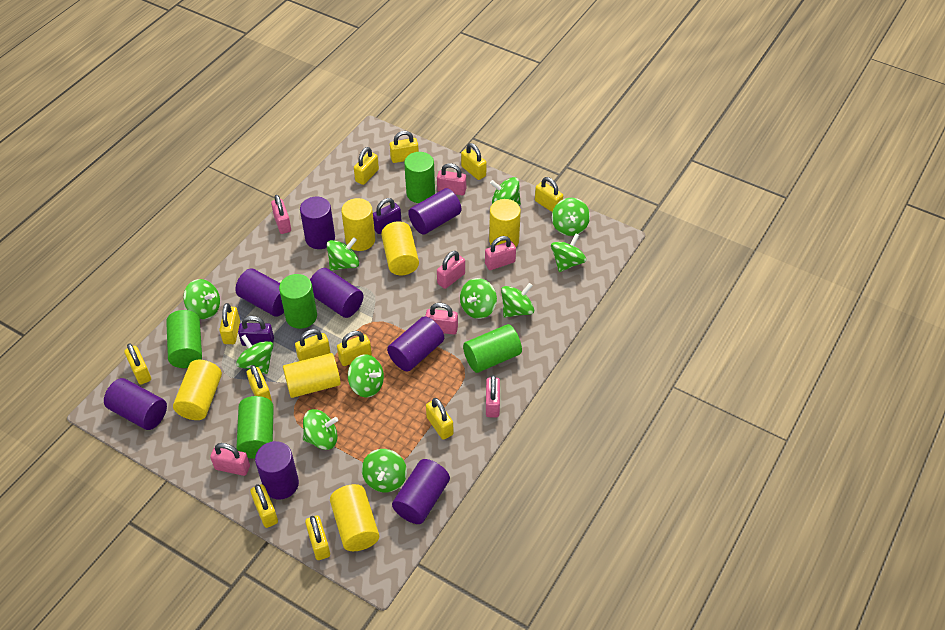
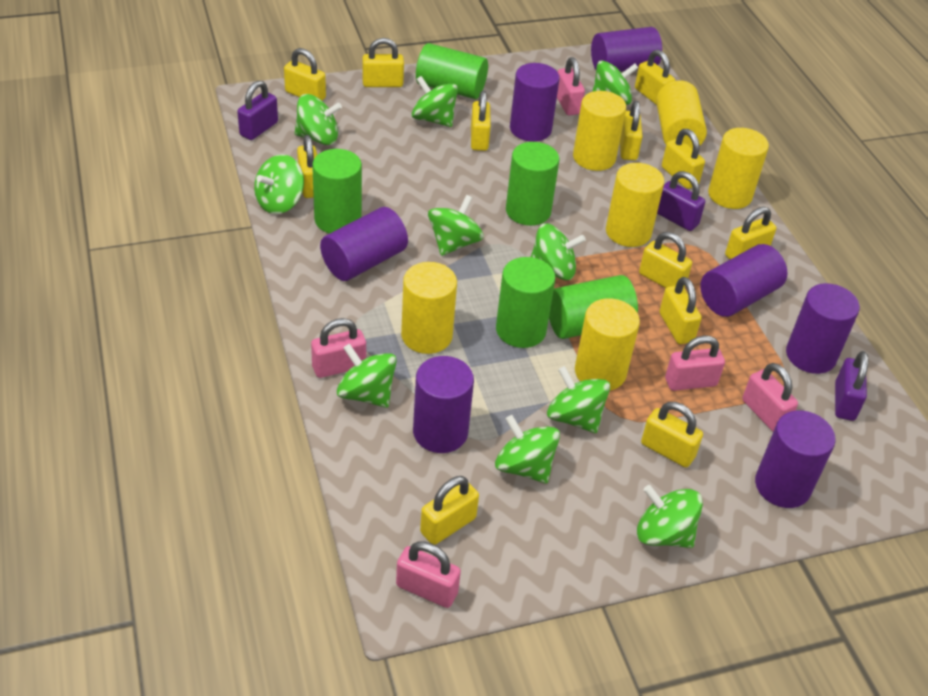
green spinning top: [183,279,220,319] [236,335,273,374] [303,409,338,450] [326,237,359,271] [348,354,384,397] [362,449,407,492] [460,278,497,319] [490,177,521,206] [501,283,534,318] [551,233,587,272] [552,198,590,236] = 11 -> [254,154,304,214] [295,94,342,145] [337,344,397,408] [412,76,458,127] [428,195,484,256] [495,415,560,483] [531,223,586,280] [547,366,610,433] [592,60,638,105] [637,485,703,548] = 10
pink padlock: [210,443,250,476] [271,195,291,234] [425,303,458,335] [437,163,466,195] [437,251,465,289] [485,236,516,270] [486,375,500,417] = 7 -> [311,318,366,378] [396,541,461,608] [557,57,585,115] [665,335,725,391] [742,363,798,432] = 5
purple cylinder: [104,378,167,430] [235,268,284,317] [255,441,299,499] [300,197,335,249] [310,268,363,318] [387,316,444,372] [392,459,450,524] [408,188,461,235] = 8 -> [320,207,408,281] [413,356,474,453] [510,63,560,142] [591,27,662,72] [700,244,788,317] [755,410,836,508] [786,283,860,374] = 7
purple padlock: [238,316,274,346] [373,198,402,234] = 2 -> [237,81,278,140] [657,171,705,231] [835,351,868,421] = 3

